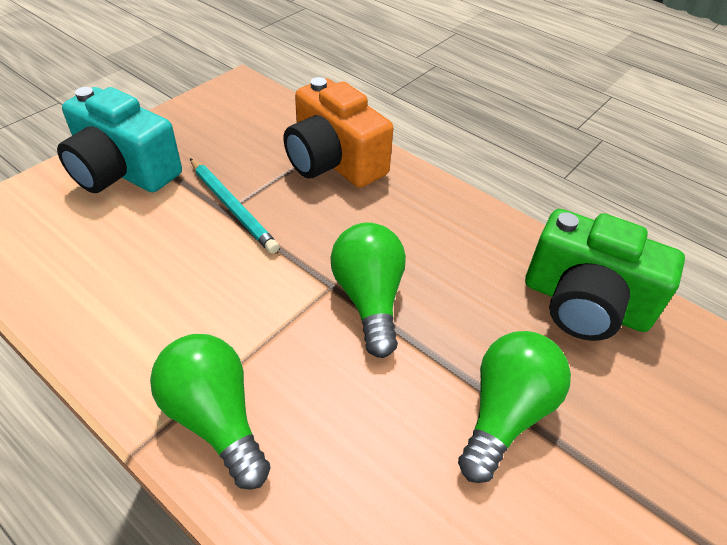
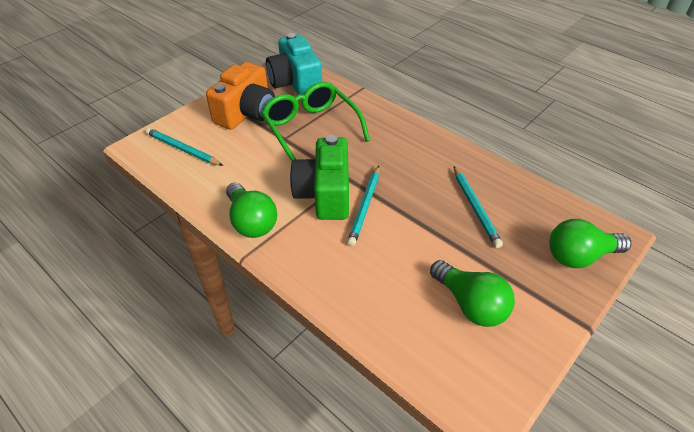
green glasses: none = 0 -> [261,82,370,161] = 1
turquoise pencil: [190,158,279,254] = 1 -> [145,128,224,166] [347,166,379,246] [454,166,503,248] = 3

